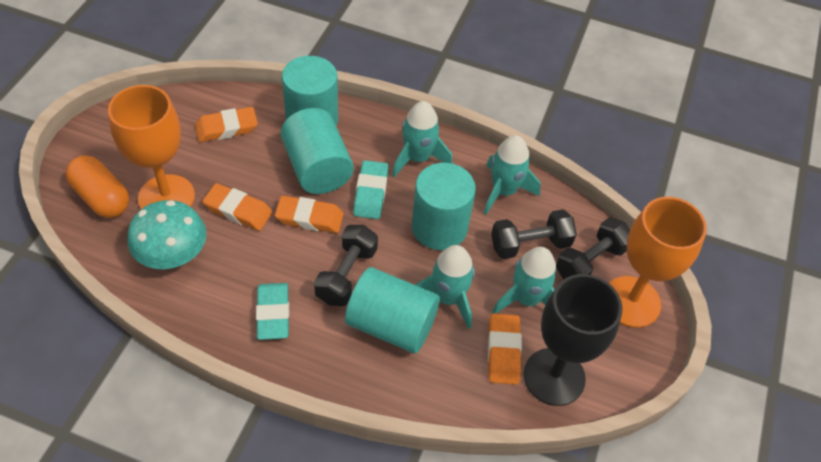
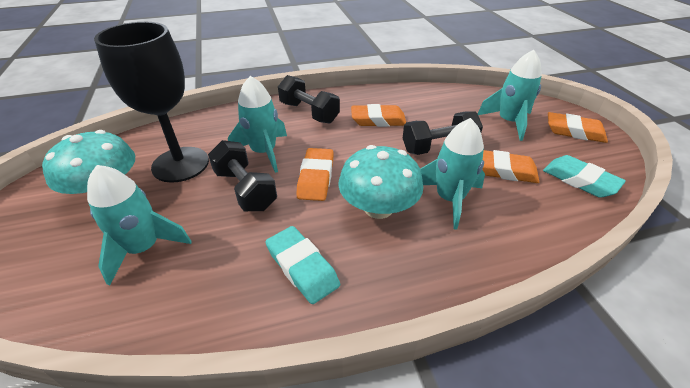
orange capsule: [66,155,129,218] = 1 -> none = 0
orange goblet: [108,85,195,209] [609,197,707,328] = 2 -> none = 0
turquoise cylinder: [281,108,354,194] [282,56,338,126] [345,267,440,354] [412,163,476,250] = 4 -> none = 0
turquoise mushroom: [128,200,206,269] = 1 -> [42,130,135,194] [338,145,423,219] = 2

